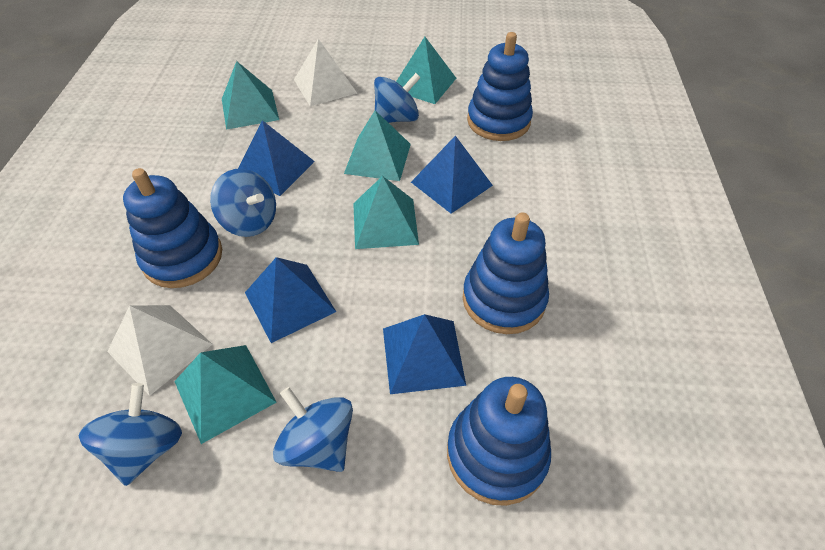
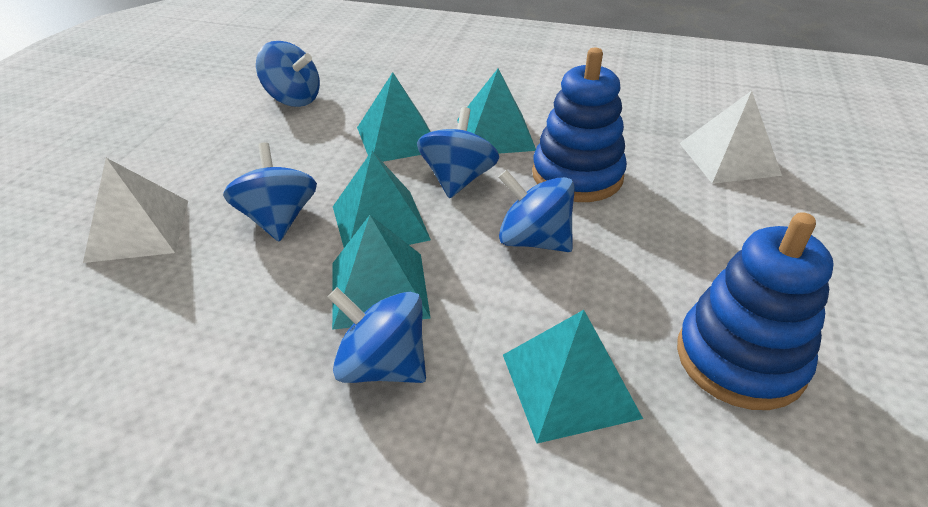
blue pyramid: [238,120,315,196] [245,257,336,343] [383,314,466,394] [411,136,493,214] = 4 -> none = 0
blue spinning top: [79,383,182,486] [210,169,276,237] [273,387,353,472] [374,73,421,123] = 4 -> [223,142,317,242] [256,41,320,107] [328,287,426,383] [417,107,499,198] [499,170,575,252] = 5
blue stacking toy: [123,168,222,288] [447,377,551,506] [463,213,549,334] [467,32,533,141] = 4 -> [532,48,627,202] [677,212,834,410] = 2

